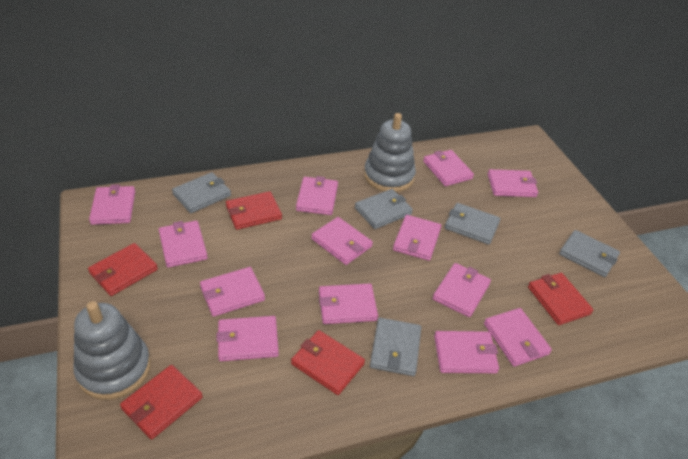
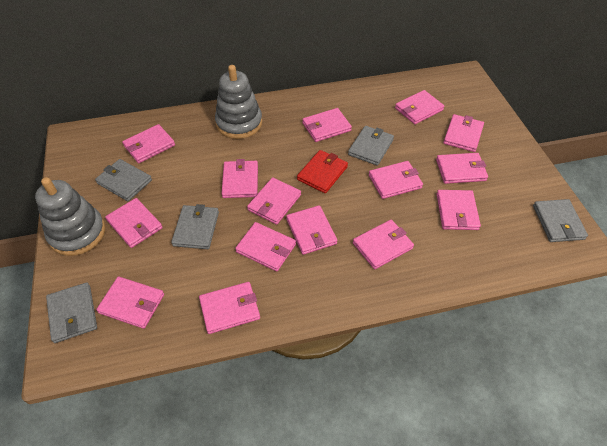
pink wallet: [89,184,135,225] [159,221,208,268] [200,267,265,317] [216,316,279,361] [296,176,338,215] [311,217,373,265] [319,284,378,324] [393,215,441,261] [423,150,474,186] [433,263,491,317] [434,331,499,373] [484,308,552,367] [488,169,538,197] = 13 -> [96,276,164,329] [105,198,163,248] [122,124,175,163] [199,282,260,334] [222,159,258,198] [235,222,296,271] [247,177,301,225] [286,205,338,255] [302,108,352,142] [353,220,414,269] [369,161,423,199] [395,90,445,124] [436,153,488,184] [437,190,481,230] [443,114,484,152] = 15
red wallet: [88,243,158,296] [120,365,203,440] [226,191,282,230] [291,330,365,395] [528,273,593,325] = 5 -> [297,150,348,193] = 1

